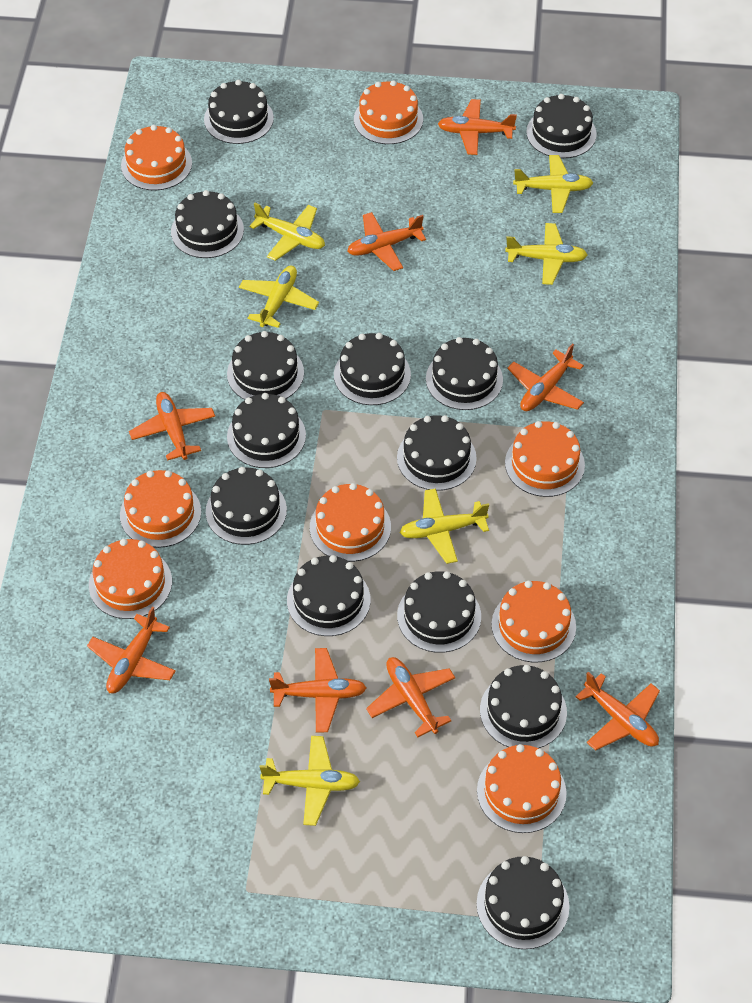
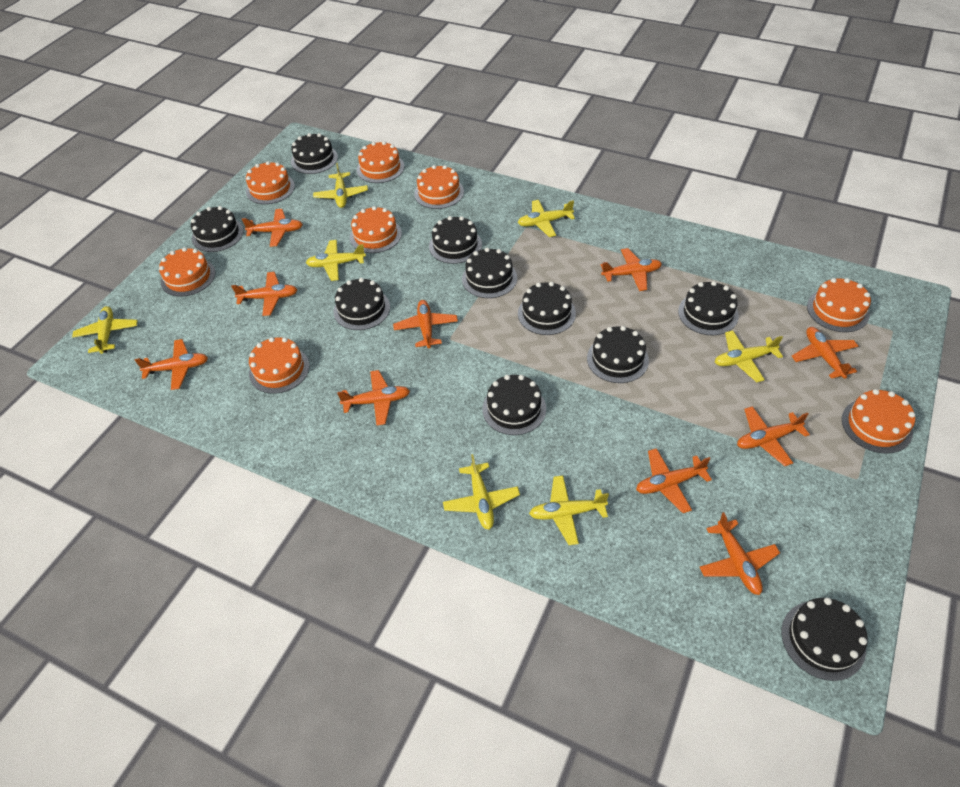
black cake: [171,190,244,258] [204,80,274,144] [206,467,287,545] [227,331,304,400] [227,393,306,468] [287,555,371,636] [334,333,411,405] [397,415,477,491] [397,571,481,653] [426,337,503,410] [477,856,570,949] [480,665,567,748] [526,94,597,158] = 13 -> [191,206,244,252] [291,133,338,174] [334,278,390,330] [429,216,482,264] [462,248,517,298] [482,375,546,435] [518,282,576,335] [587,326,649,383] [678,281,739,335] [781,598,868,681] = 10
orange plane: [87,607,176,693] [129,392,215,461] [269,648,366,733] [347,212,426,271] [366,657,455,737] [438,99,517,155] [507,344,584,411] [575,672,660,750] = 8 -> [135,339,208,390] [231,272,298,316] [242,209,303,247] [337,370,410,426] [393,300,458,348] [601,248,662,291] [636,448,712,513] [699,512,780,595] [737,406,810,466] [792,327,858,379] = 10
yellow plane: [239,266,319,328] [249,203,325,261] [260,736,360,826] [400,488,489,564] [505,223,587,285] [513,155,593,213] = 6 -> [72,306,138,354] [306,240,366,281] [313,163,368,208] [443,454,520,530] [518,200,575,237] [529,475,609,545] [715,331,783,382] = 7

